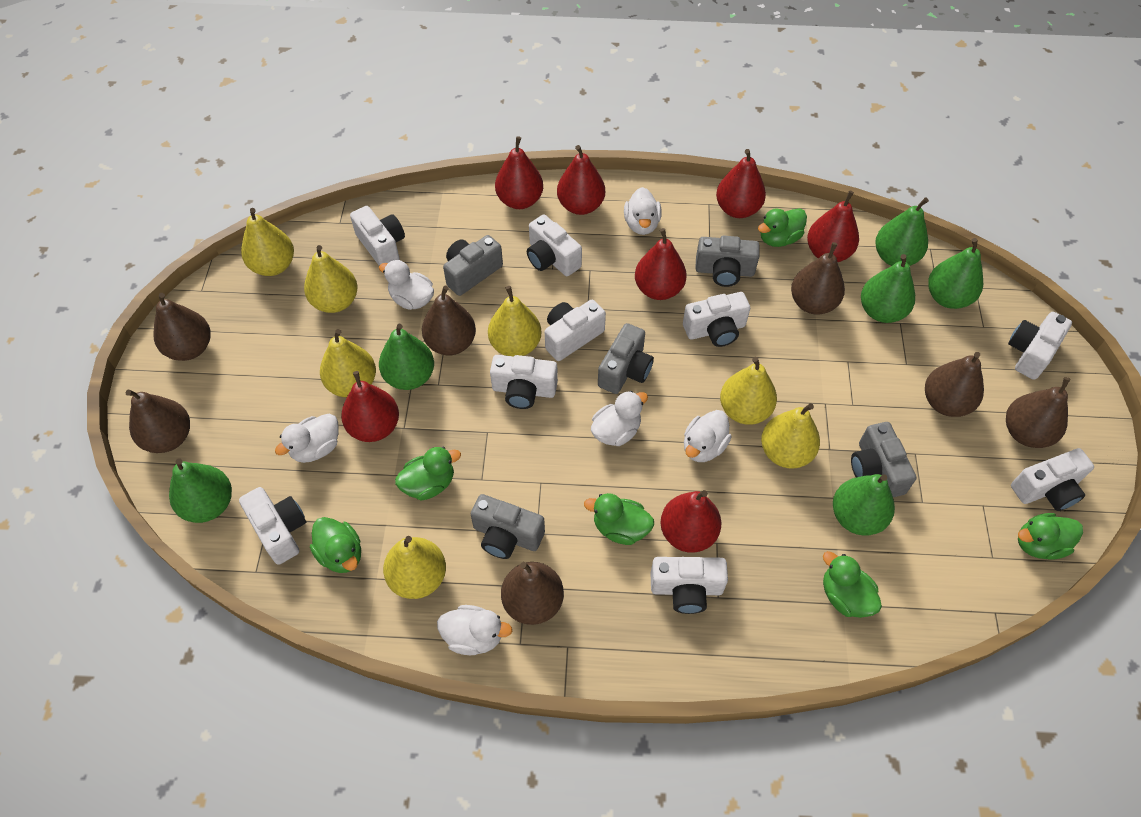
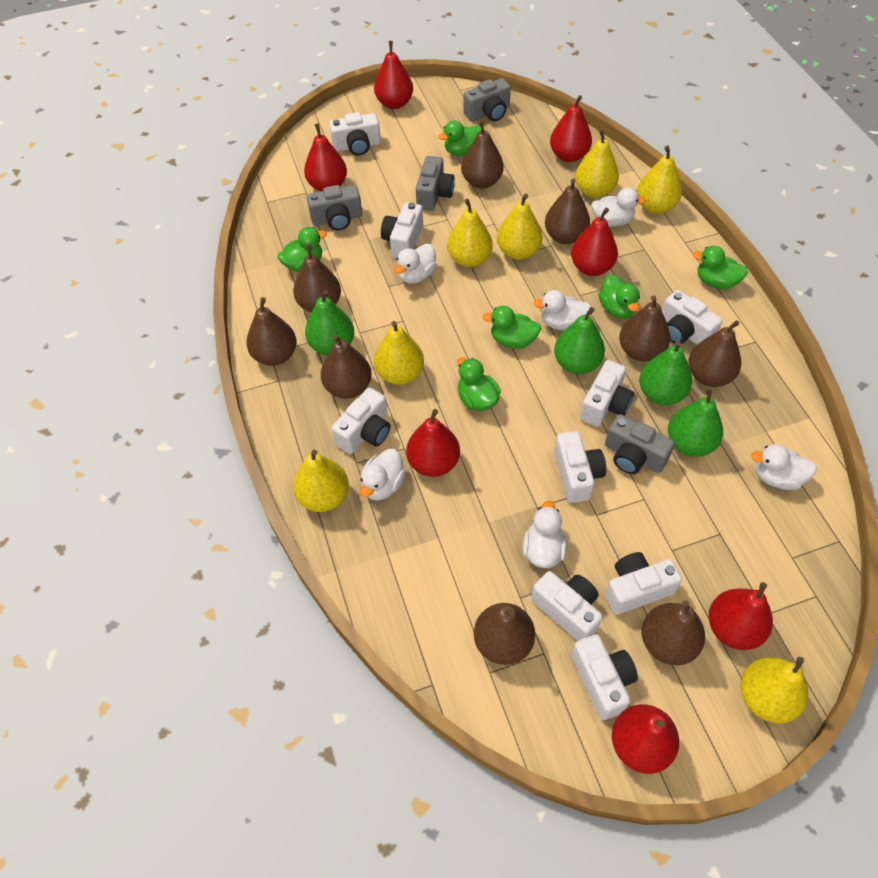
brown pear: [125,390,190,453] [154,293,210,361] [422,286,476,356] [501,562,564,625] [791,242,845,315] [925,352,984,417] [1006,377,1070,448] = 7 -> [247,297,297,366] [293,244,341,312] [321,335,372,399] [461,120,504,188] [474,603,535,665] [545,178,590,244] [619,295,670,361] [642,600,705,665] [688,320,741,387] = 9
green pear: [169,458,232,523] [379,324,434,390] [833,474,895,536] [861,254,915,323] [875,197,929,266] [928,238,983,309] = 6 -> [305,290,354,355] [554,307,605,374] [639,341,692,405] [668,387,723,457] = 4
grey camera: [443,235,503,296] [471,494,545,559] [598,323,654,394] [695,235,760,287] [851,422,916,497] = 5 -> [307,185,362,231] [416,156,455,211] [463,78,511,121] [605,414,675,474] = 4

